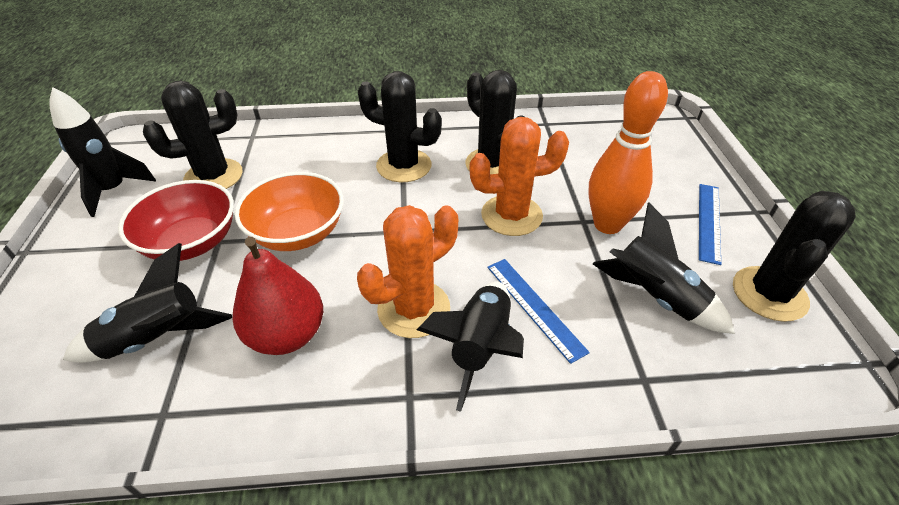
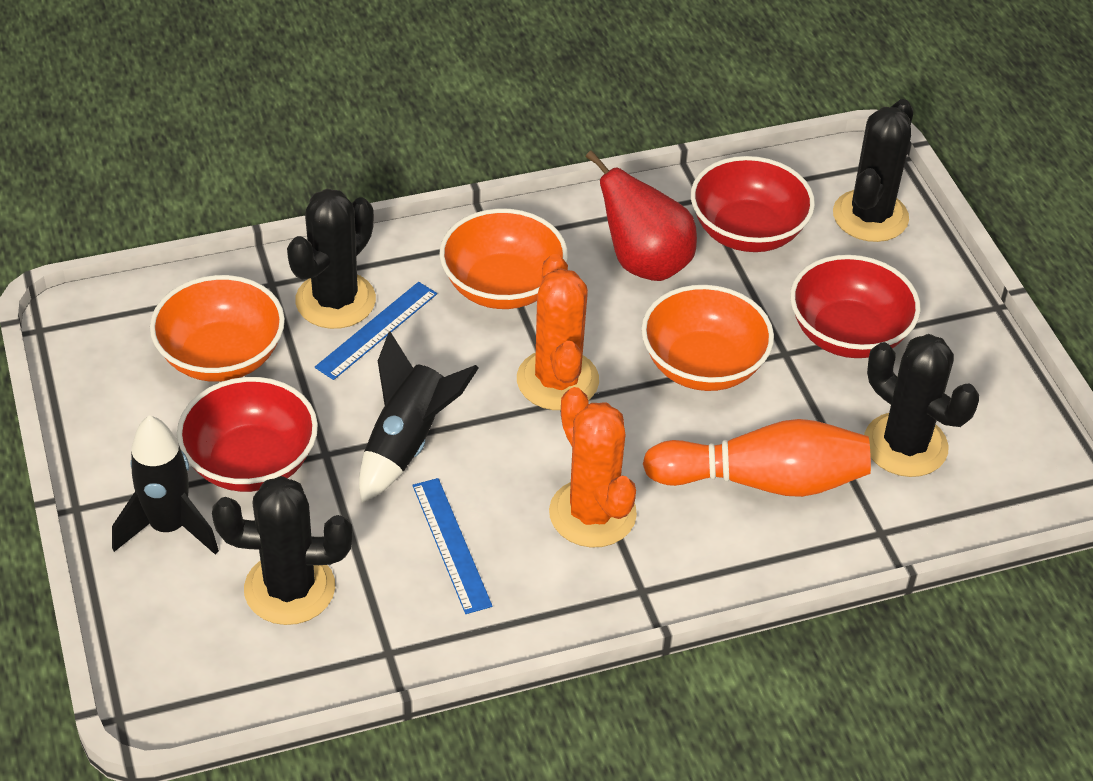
black rocket: [49,87,156,217] [63,243,232,363] [417,282,524,412] [593,203,735,334] = 4 -> [112,415,219,555] [359,331,479,503] = 2
orange bowl: [235,172,344,251] = 1 -> [150,275,285,382] [440,209,568,309] [641,285,774,391] = 3
red bowl: [118,180,234,261] = 1 -> [177,377,318,492] [691,156,815,252] [790,255,921,358] = 3

